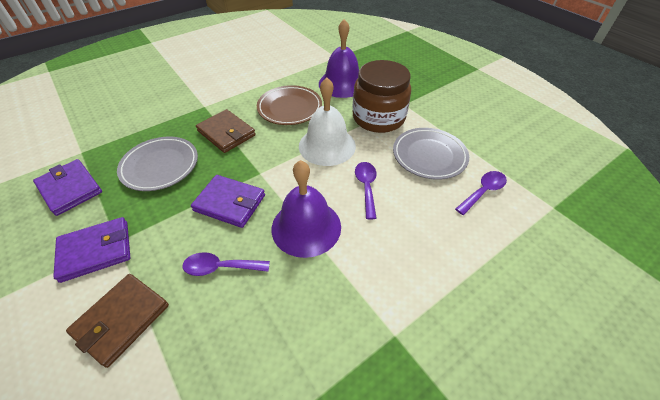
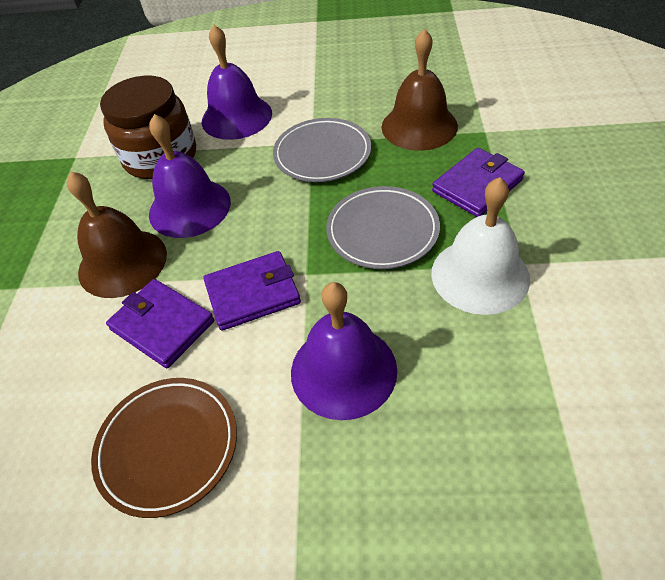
brown bell: none = 0 -> [67,172,167,298] [382,29,458,151] = 2
brown wallet: [66,274,169,368] [196,109,256,153] = 2 -> none = 0
purple bell: [272,160,341,258] [319,19,359,98] = 2 -> [149,114,231,238] [202,25,272,140] [291,282,397,420] = 3
purple spoon: [183,252,270,276] [355,162,377,219] [455,171,507,215] = 3 -> none = 0

